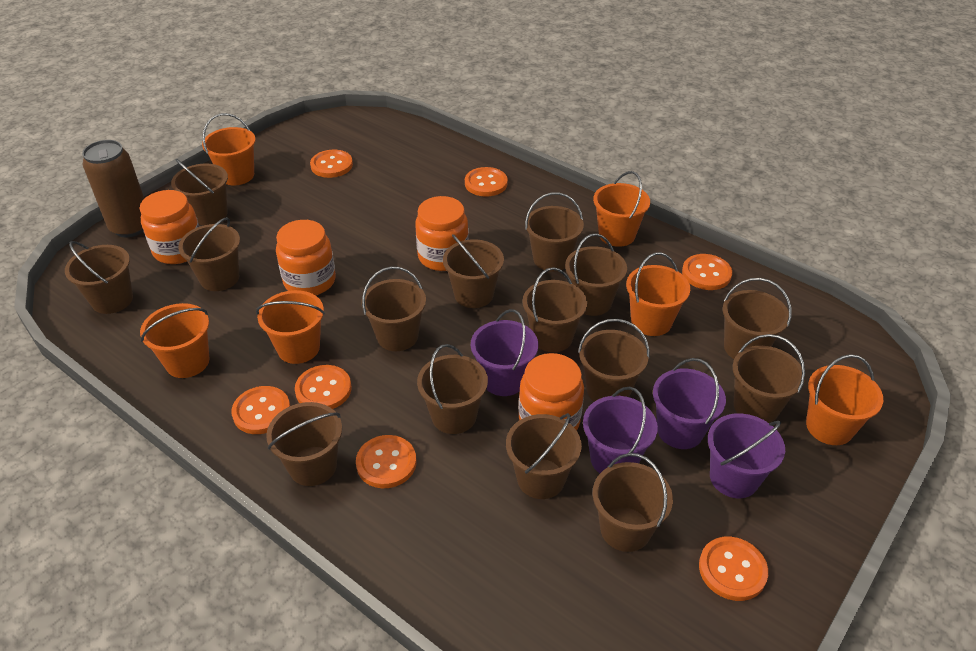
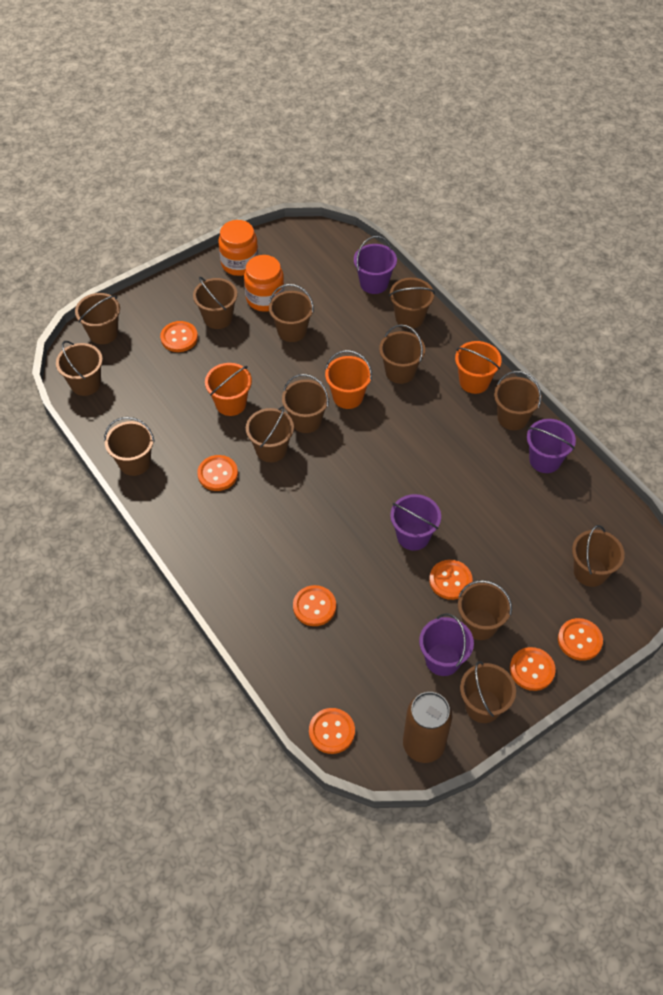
brown bucket: [65,241,133,314] [171,159,228,225] [178,217,240,291] [266,402,342,486] [361,267,426,351] [417,344,488,434] [443,234,504,308] [506,413,582,499] [523,267,587,352] [525,192,584,271] [565,233,627,316] [578,319,650,402] [593,453,673,552] [723,278,791,359] [733,334,805,423] = 15 -> [56,341,103,396] [75,293,120,344] [104,417,155,476] [193,277,237,329] [246,406,294,462] [269,284,314,342] [282,374,329,433] [379,324,425,384] [389,278,435,329] [458,580,512,640] [460,661,516,723] [494,371,542,430] [572,525,625,587] = 13
orange bucket: [140,303,209,378] [202,113,256,185] [256,290,325,364] [593,171,650,247] [626,252,690,336] [806,354,883,445] = 6 -> [205,363,252,416] [325,350,372,409] [455,341,502,394] = 3
orange jar: [140,190,200,264] [276,220,336,296] [415,196,469,271] [519,353,584,430] = 4 -> [219,220,258,276] [244,255,285,312] = 2

